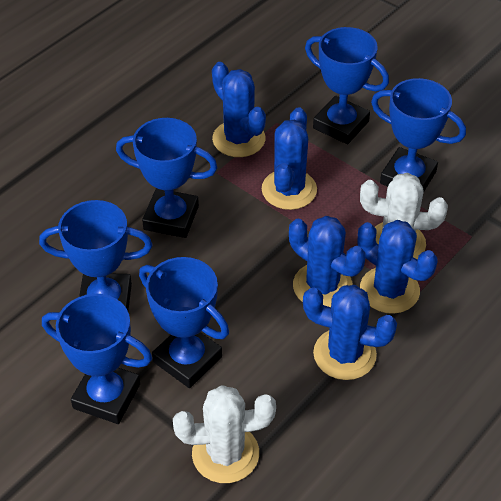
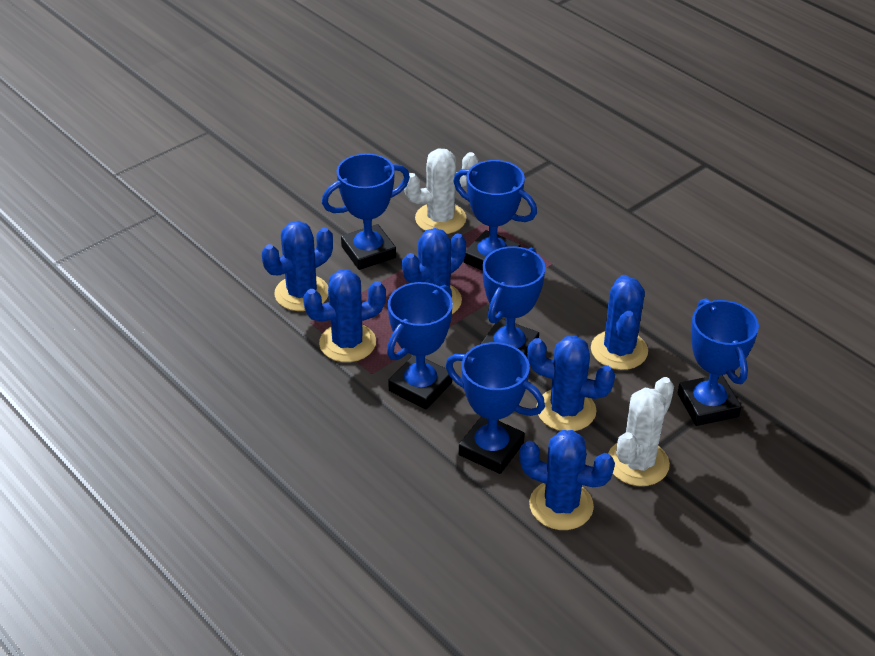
blue cactus: [212,62,266,157] [262,107,317,210] [289,216,366,307] [303,285,397,380] [358,220,437,314] = 5 -> [262,221,333,311] [303,270,386,362] [402,228,466,314] [519,430,615,530] [527,336,615,431] [591,275,648,370] = 6

